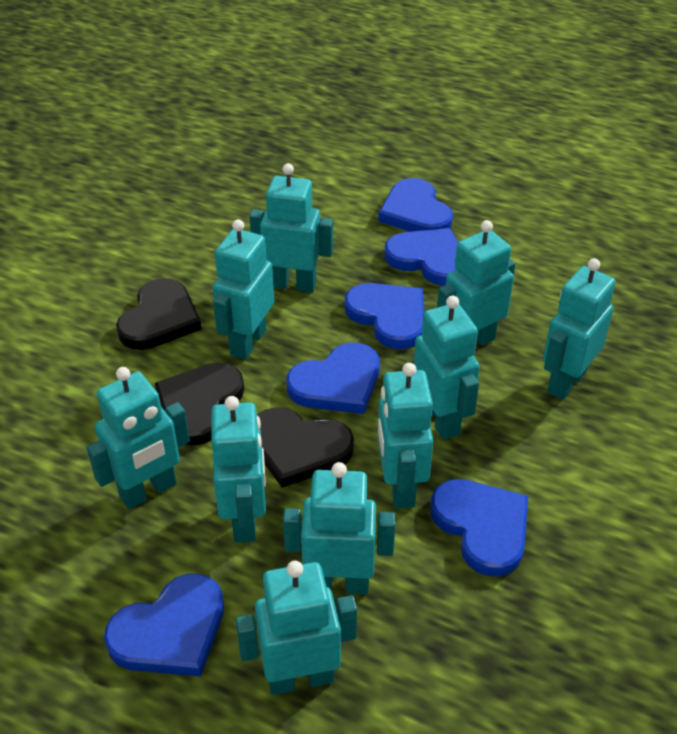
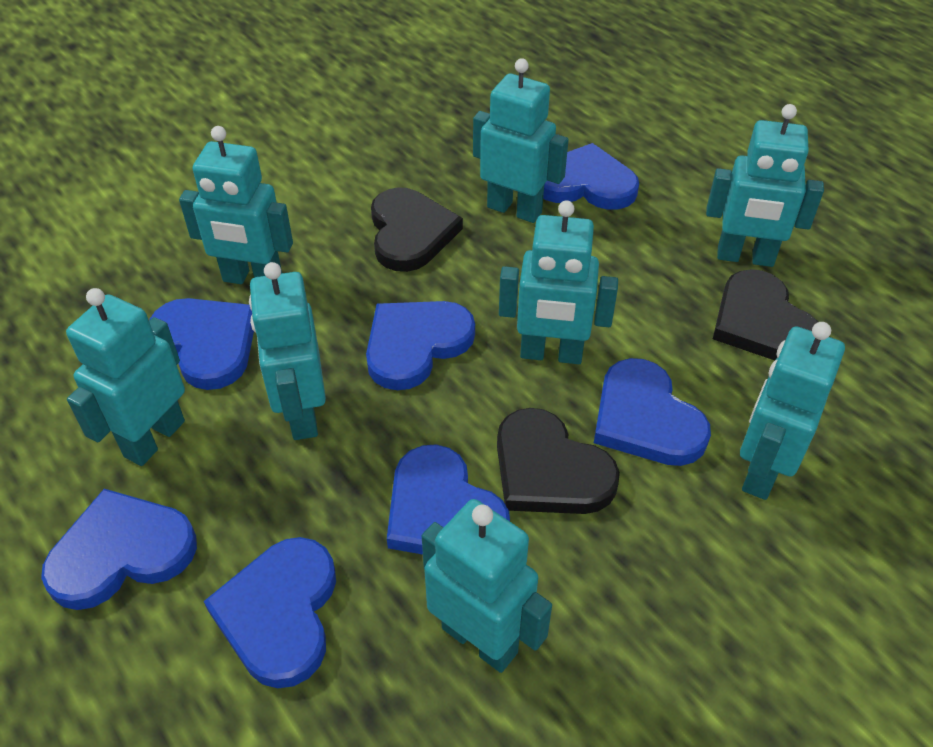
blue heart: [104,574,224,677] [286,343,380,414] [345,283,424,350] [378,178,453,232] [385,228,458,286] [430,479,528,577] = 6 -> [41,489,197,610] [149,298,254,390] [204,537,336,688] [366,301,475,390] [387,444,510,555] [543,143,639,210] [594,358,711,466] = 7
turquoise robot: [87,367,190,509] [211,396,266,543] [213,219,274,360] [236,561,357,695] [249,163,333,293] [283,462,396,594] [377,363,434,509] [414,296,480,440] [437,220,515,346] [543,258,616,400] = 10 -> [66,288,185,466] [179,126,293,284] [249,262,326,440] [422,499,552,673] [473,58,569,223] [499,200,618,364] [706,104,824,267] [740,322,845,500] = 8

